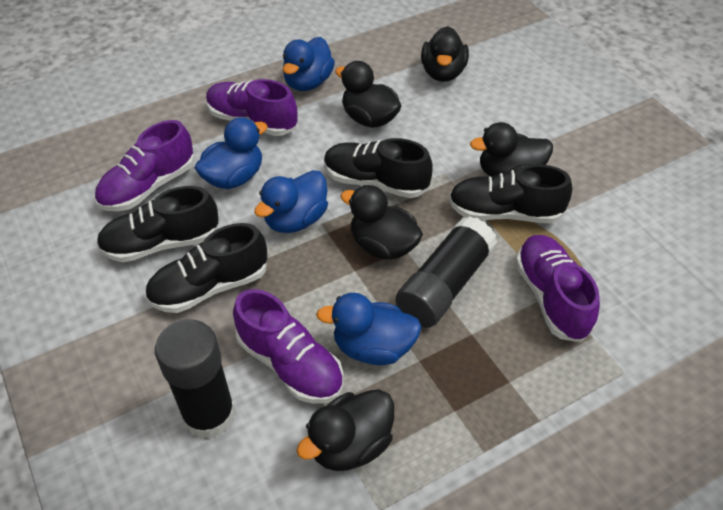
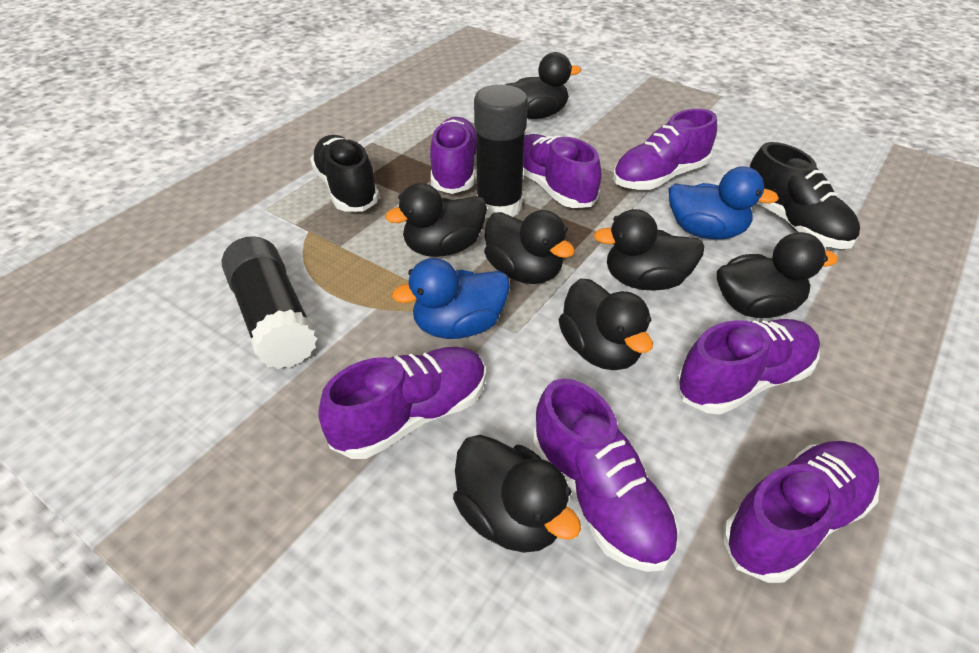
black duck: [296,389,394,471] [335,61,401,128] [340,185,423,260] [421,26,469,82] [470,122,553,177] = 5 -> [385,183,487,257] [453,435,581,553] [484,210,575,284] [505,52,581,119] [559,278,653,370] [594,209,704,291] [717,232,838,318] = 7
black shoe: [97,186,219,262] [145,223,267,313] [324,138,433,198] [449,164,572,223] = 4 -> [310,135,380,212] [750,142,860,249] = 2
blue duck: [195,117,268,189] [254,170,328,233] [283,37,335,91] [316,293,422,365] = 4 -> [392,258,510,339] [669,166,779,239] = 2
purple shoe: [95,120,195,211] [206,79,297,136] [233,289,344,403] [515,235,600,342] = 4 -> [318,347,486,459] [430,117,477,194] [523,134,601,208] [532,379,679,572] [613,109,717,190] [676,319,820,414] [723,441,880,583] = 7

